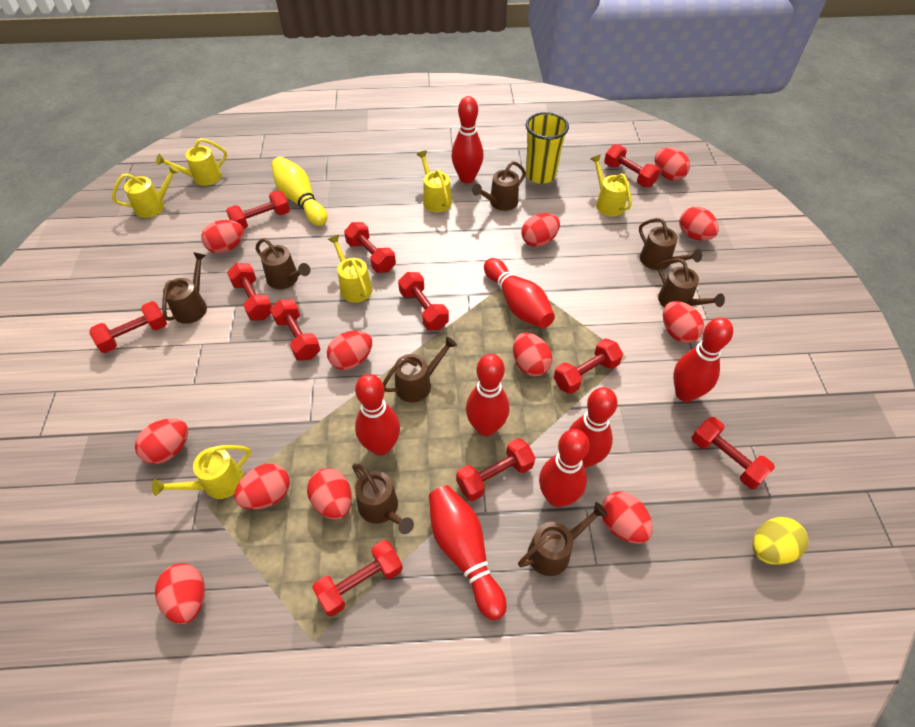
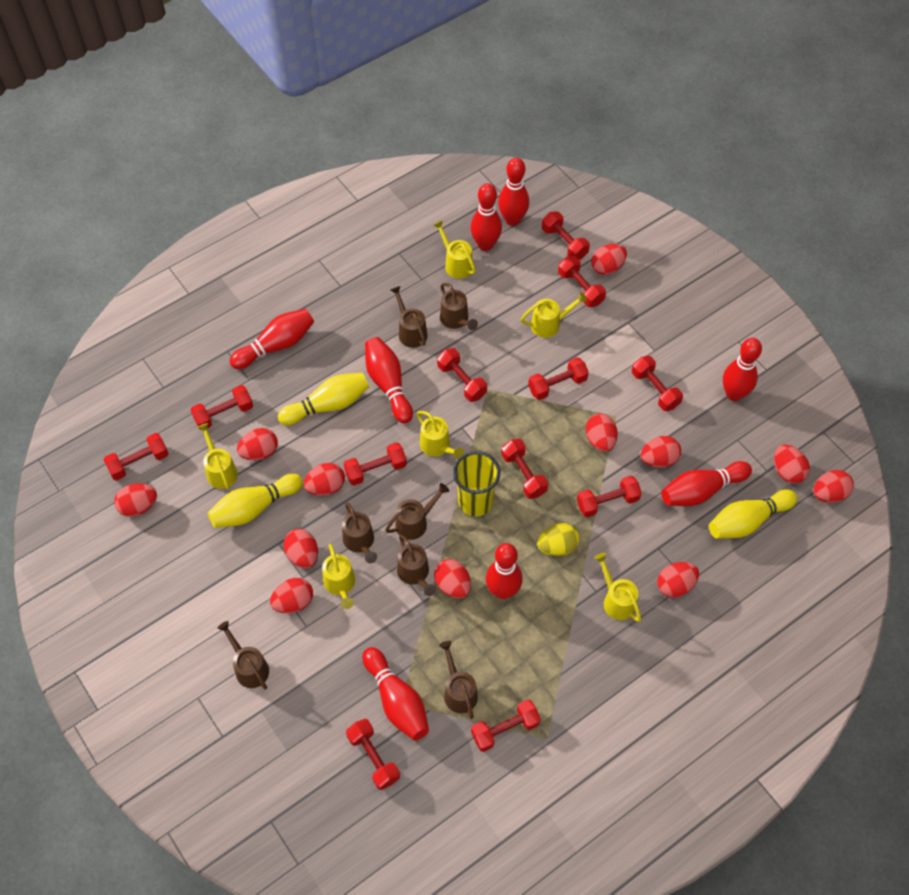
brown watering can: [162,252,207,324] [256,238,310,289] [352,463,414,534] [383,336,457,402] [472,161,526,211] [518,502,607,576] [639,218,702,270] [658,258,725,308] = 8 -> [217,621,269,689] [342,502,377,563] [385,483,449,540] [391,286,428,348] [397,534,436,596] [439,641,478,719] [440,283,478,330] = 7
red dumbbell: [89,301,167,353] [226,190,290,229] [227,263,272,321] [270,299,320,361] [312,540,403,616] [344,222,396,273] [398,272,449,330] [456,438,535,501] [554,338,623,394] [604,144,660,187] [692,417,775,489] = 11 -> [103,433,169,480] [190,385,253,430] [344,442,407,486] [346,719,400,790] [437,348,487,402] [471,699,541,752] [501,439,548,499] [528,357,589,400] [542,211,590,260] [558,256,606,307] [577,476,642,517] [632,356,683,411] = 12
yellow bowling pin: [271,157,327,226] = 1 -> [208,474,303,528] [278,372,369,425] [709,489,797,539] = 3

